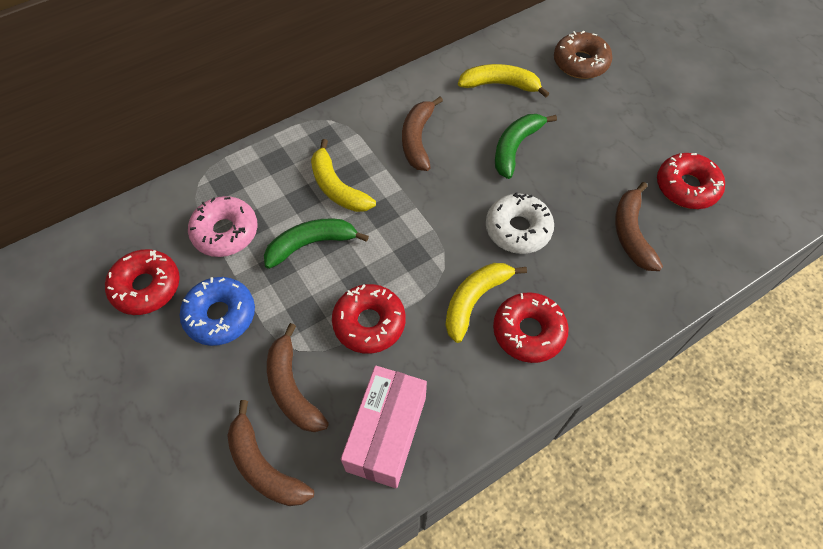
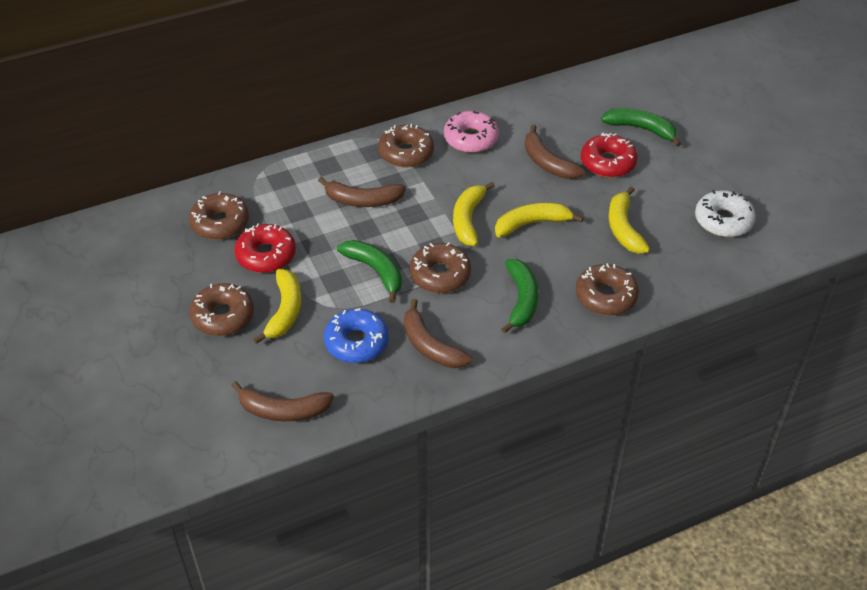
brown donut: [554,31,613,79] = 1 -> [189,191,249,240] [189,283,254,336] [378,124,434,168] [409,243,471,293] [576,263,639,315] = 5
green banana: [264,218,369,269] [495,114,557,179] = 2 -> [337,240,402,303] [501,259,538,333] [601,108,681,147] = 3
pink box: [341,365,427,488] = 1 -> none = 0
red donut: [105,249,180,315] [332,284,406,354] [493,292,569,363] [657,153,725,209] = 4 -> [234,224,296,273] [581,133,638,178] = 2
yellow banana: [311,139,376,212] [445,263,527,343] [458,64,549,98] = 3 -> [253,269,301,344] [453,182,495,246] [495,202,583,238] [608,186,650,253] = 4

